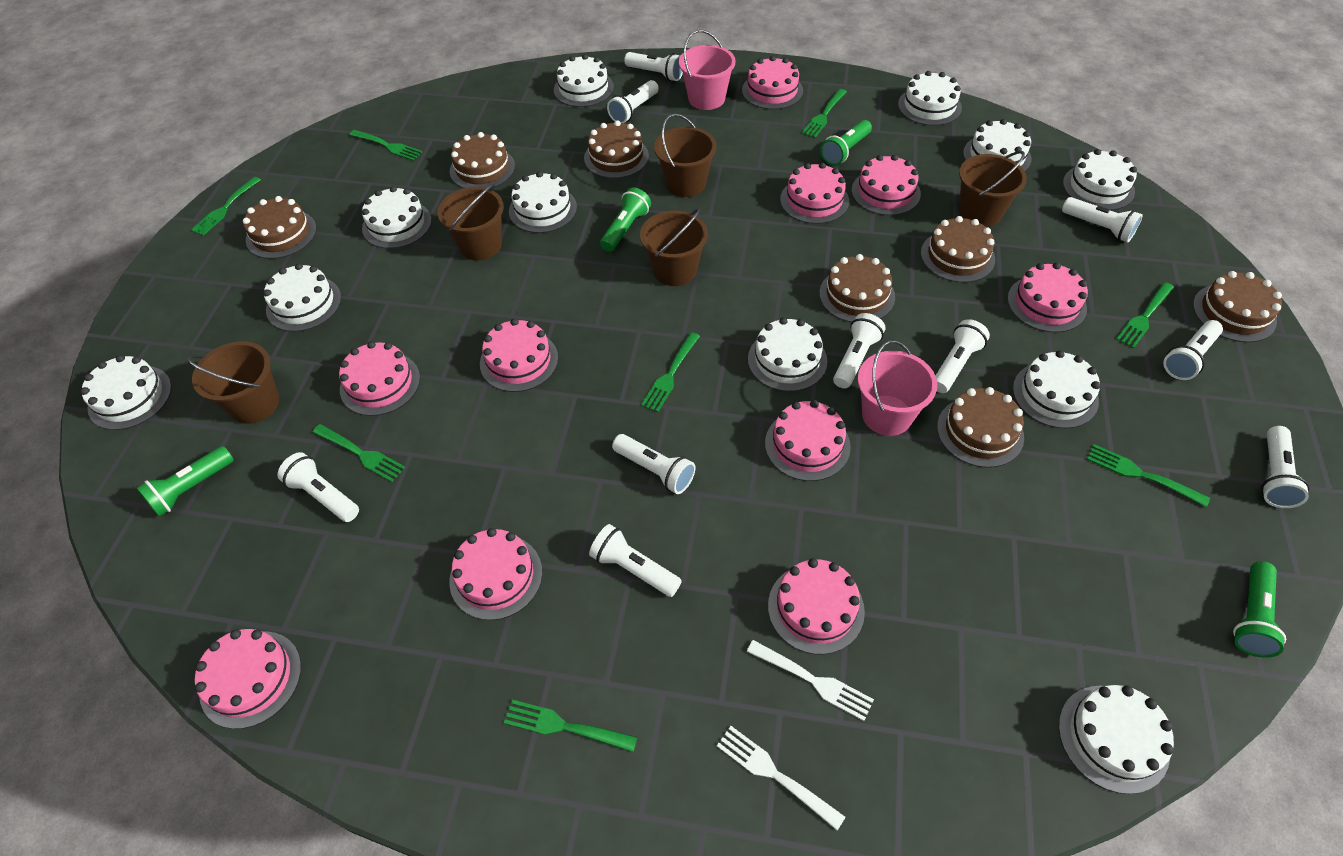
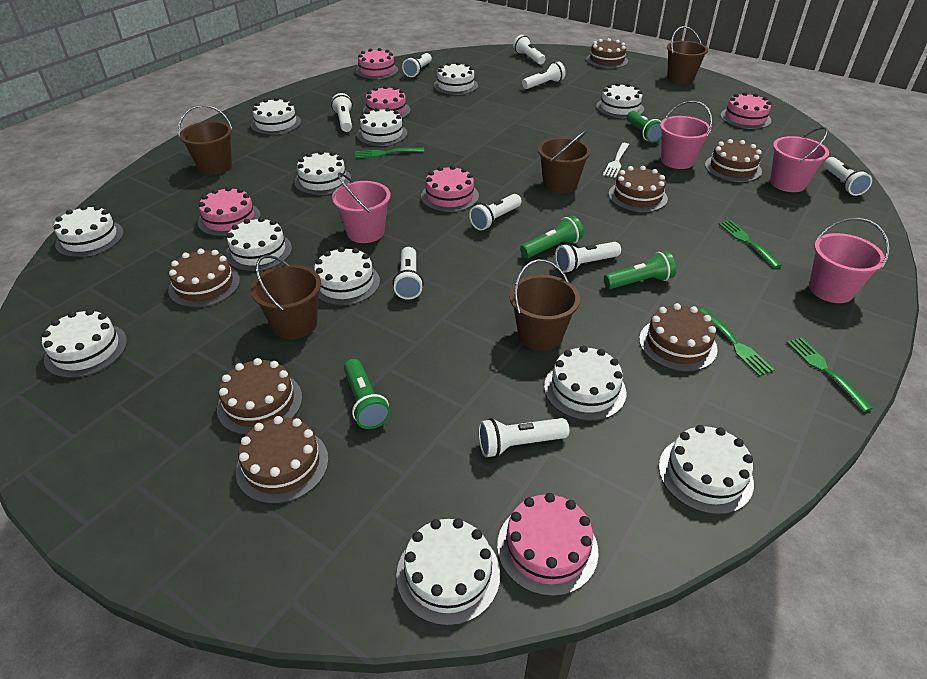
green fork: [191,177,261,236] [312,424,405,482] [349,130,422,161] [504,700,637,752] [641,332,700,412] [801,89,847,138] [1087,444,1210,507] [1116,282,1174,348] = 8 -> [355,148,424,158] [698,308,774,376] [718,220,782,268] [787,337,873,412] = 4
pink bucket: [679,30,736,110] [858,340,937,436] = 2 -> [332,173,391,243] [660,100,712,169] [770,127,829,192] [809,218,889,303] = 4
pink cake: [195,629,301,729] [339,341,420,416] [449,528,542,620] [480,318,558,392] [742,56,803,109] [765,400,851,481] [768,558,865,655] [780,163,849,224] [852,155,921,215] [1007,263,1088,333] = 10 -> [198,186,260,236] [356,48,398,79] [363,85,411,118] [421,165,479,212] [497,493,599,596] [721,92,771,129] = 6
white cake: [80,355,172,430] [263,263,341,332] [362,186,432,249] [509,171,577,233] [554,54,614,107] [748,317,827,392] [898,71,962,126] [963,119,1031,171] [1013,350,1100,429] [1059,685,1174,794] [1063,149,1137,210] = 11 -> [42,309,127,378] [54,205,124,257] [225,217,292,271] [251,97,301,135] [294,150,351,195] [314,247,380,305] [357,108,407,146] [396,518,500,626] [434,62,478,95] [544,345,626,421] [596,83,644,118] [659,425,754,515] = 12
white flashlight: [277,452,359,522] [589,524,682,597] [607,80,659,123] [612,434,695,494] [624,52,683,81] [833,313,885,389] [935,319,990,393] [1062,197,1143,242] [1163,320,1223,380] [1261,426,1310,508] = 10 -> [331,93,353,132] [393,247,424,300] [402,53,432,77] [469,194,522,231] [478,418,569,458] [513,35,545,64] [522,61,566,89] [555,242,621,273] [824,157,872,196] = 9
white fork: [717,726,845,830] [747,640,874,721] = 2 -> [603,143,629,178] = 1

